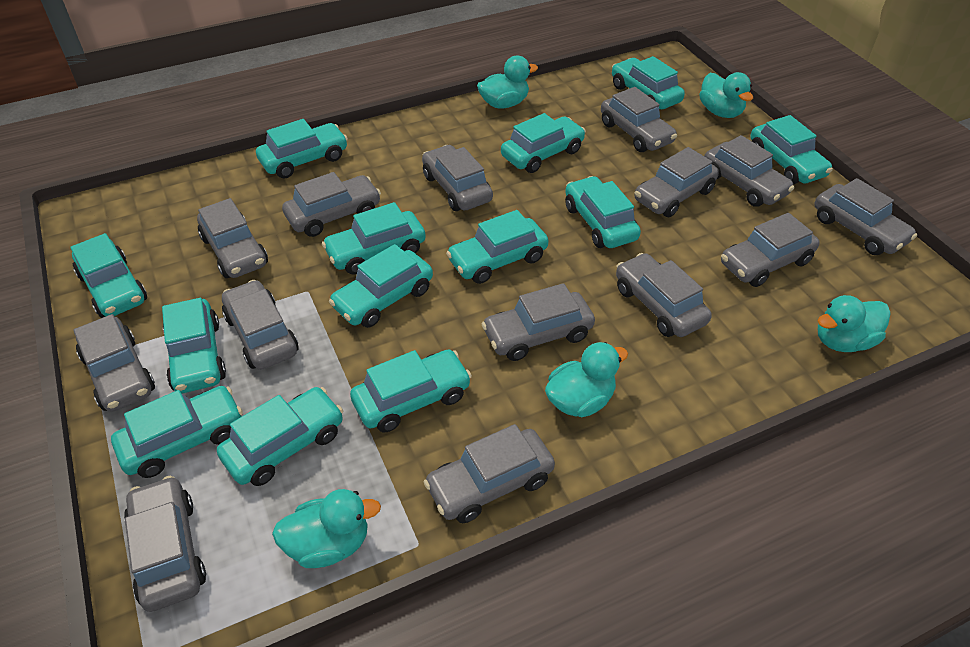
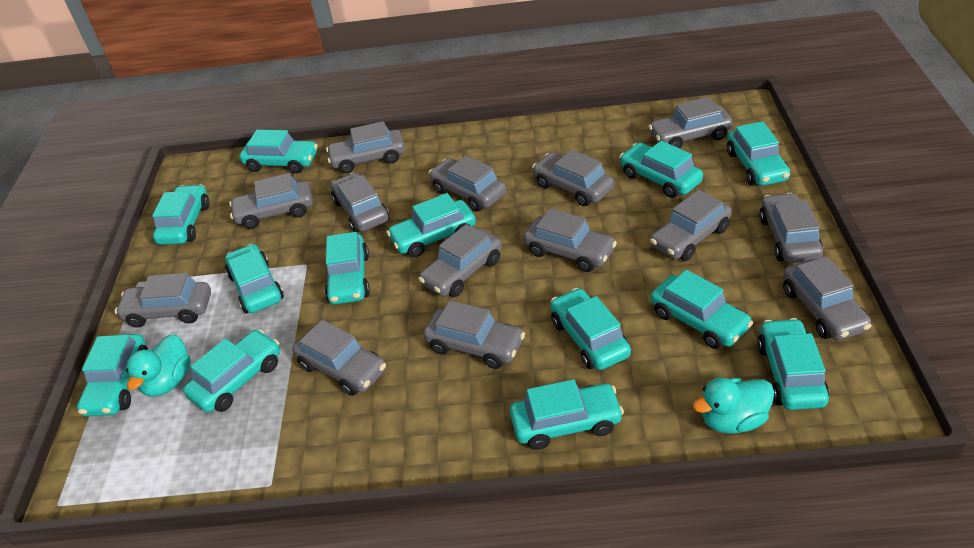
turquoise duck: [272,489,381,568] [477,56,538,109] [545,342,628,417] [699,72,753,118] [818,295,890,352] = 5 -> [126,334,191,397] [693,378,774,434] = 2

